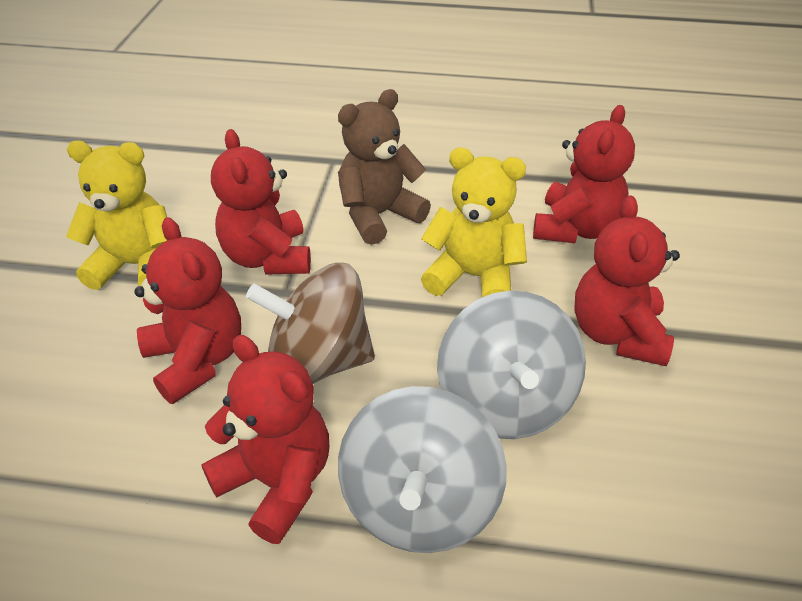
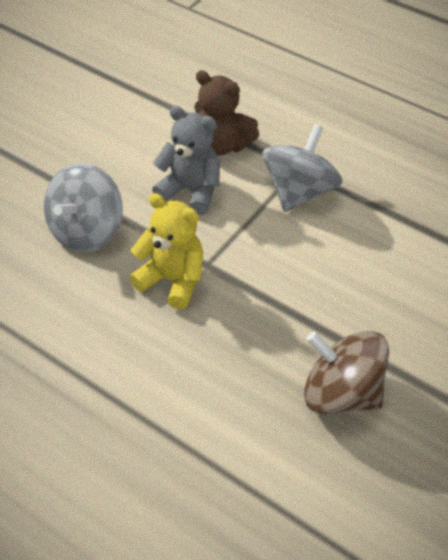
grey teddy bear: none = 0 -> [152,106,220,215] = 1
red teddy bear: [134,217,241,404] [201,335,329,544] [211,129,311,275] [533,105,635,243] [574,195,680,366] = 5 -> none = 0
yellow teddy bear: [66,141,167,290] [421,148,527,297] = 2 -> [129,193,203,309] = 1

